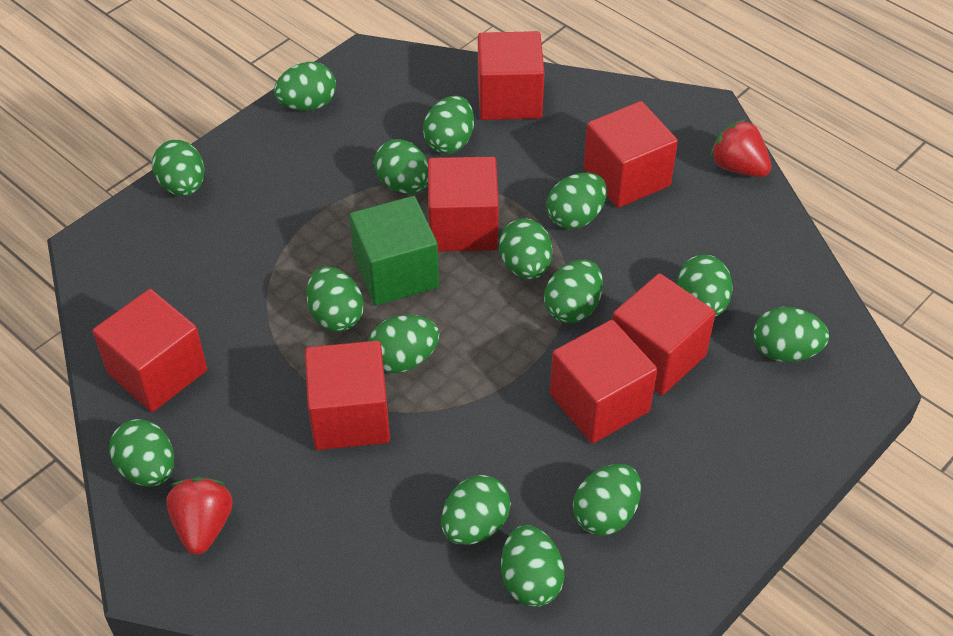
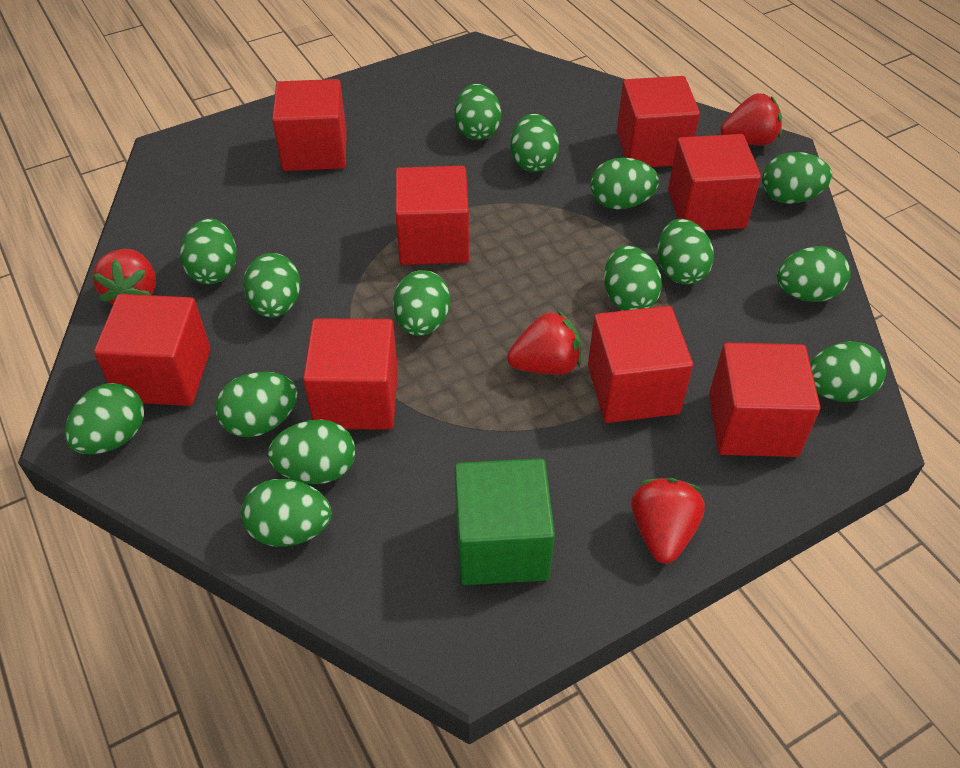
red cube: [93,289,207,412] [305,341,390,450] [428,157,499,251] [478,31,545,120] [550,320,657,443] [584,101,678,208] [612,273,716,395] = 7 -> [94,294,210,406] [272,79,347,171] [303,318,398,430] [395,166,469,265] [588,306,693,423] [617,76,700,167] [668,134,761,231] [709,343,820,457] = 8
red strawberry: [166,477,233,555] [710,119,772,177] = 2 -> [92,249,156,304] [507,310,581,375] [631,478,705,564] [720,93,782,146] = 4

